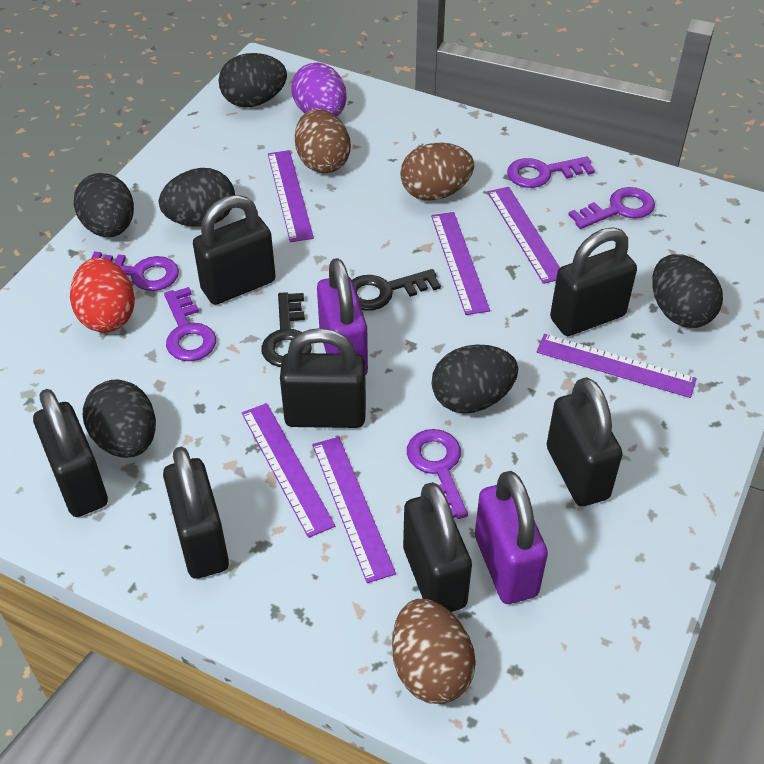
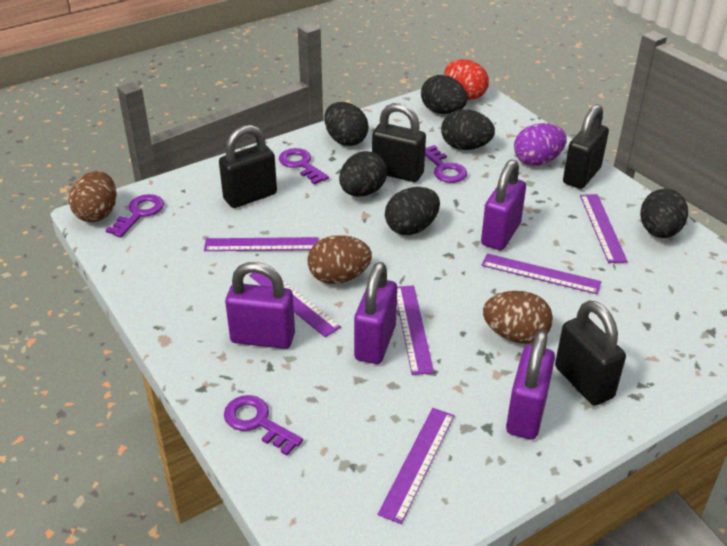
black key: [261,292,312,367] [352,269,441,311] = 2 -> none = 0
black padlock: [33,389,108,517] [163,447,229,579] [193,195,276,305] [280,328,366,428] [403,482,472,612] [547,377,623,506] [550,227,637,336] = 7 -> [219,125,277,208] [372,103,426,182] [555,301,626,406] [563,104,609,189] = 4
purple key: [91,251,179,291] [164,287,216,361] [407,429,468,519] [507,156,595,188] [568,187,655,229] = 5 -> [106,194,164,237] [224,395,303,456] [279,148,329,185] [425,145,467,183] = 4
purple padlock: [317,258,368,375] [475,471,548,604] = 2 -> [225,262,295,349] [354,262,397,364] [481,159,526,250] [506,330,555,439] = 4

